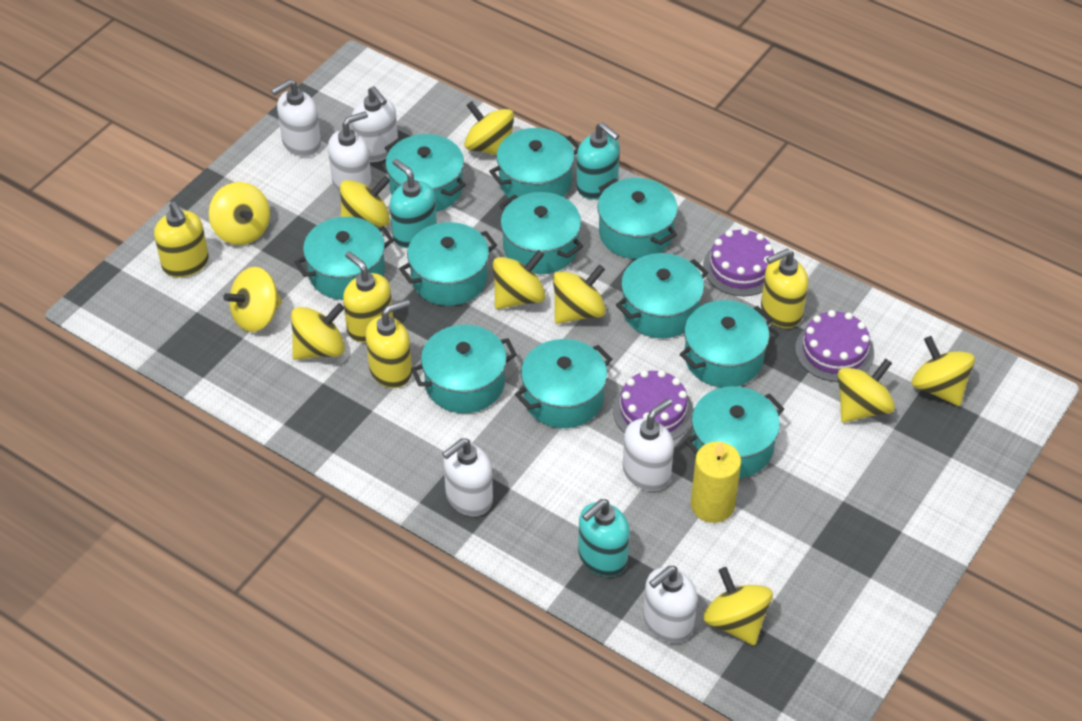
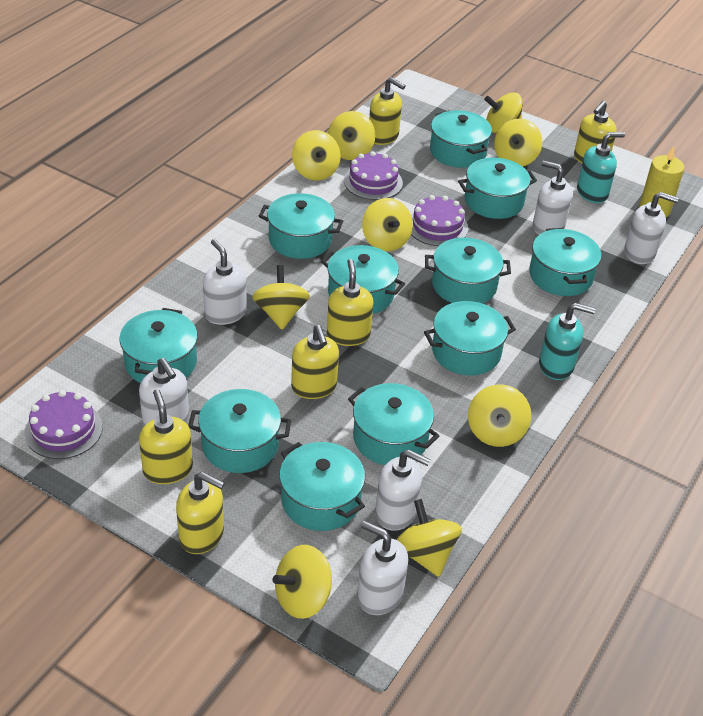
turquoise soap dispenser: [390,159,437,248] [576,122,620,199] [578,499,630,577] = 3 -> [539,303,596,380] [577,132,625,203] = 2
yellow soap dispenser: [154,202,209,277] [343,251,393,343] [365,299,412,388] [761,249,808,328] = 4 -> [139,389,193,484] [176,472,225,554] [291,325,339,399] [327,259,373,346] [369,77,406,145] [574,101,617,163] = 6
yellow spinning top: [209,182,270,245] [223,267,282,332] [291,303,345,360] [340,176,390,227] [464,101,514,155] [493,250,546,309] [553,265,606,324] [703,567,773,646] [838,359,895,423] [912,336,975,406] = 10 -> [252,265,310,330] [272,545,332,619] [292,130,341,180] [328,111,375,160] [362,198,413,251] [396,499,462,577] [468,384,531,447] [484,92,522,133] [494,119,542,167] = 9

